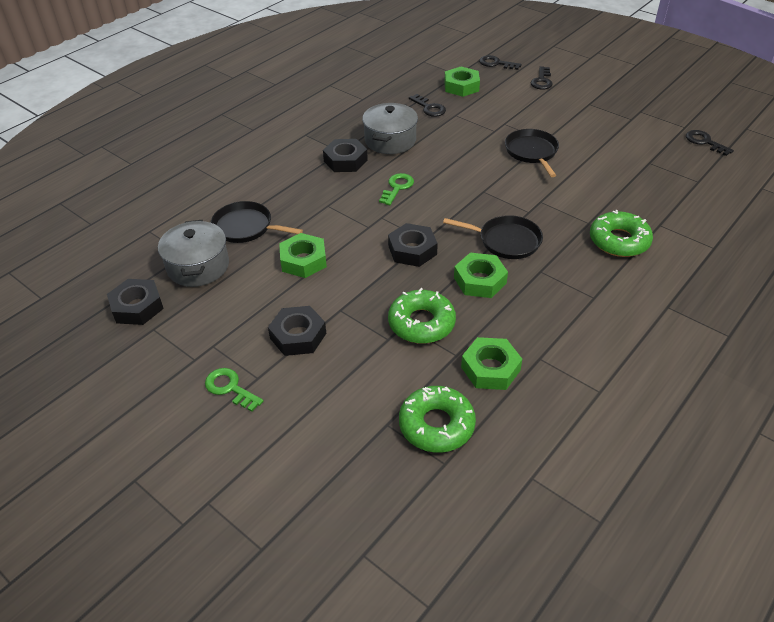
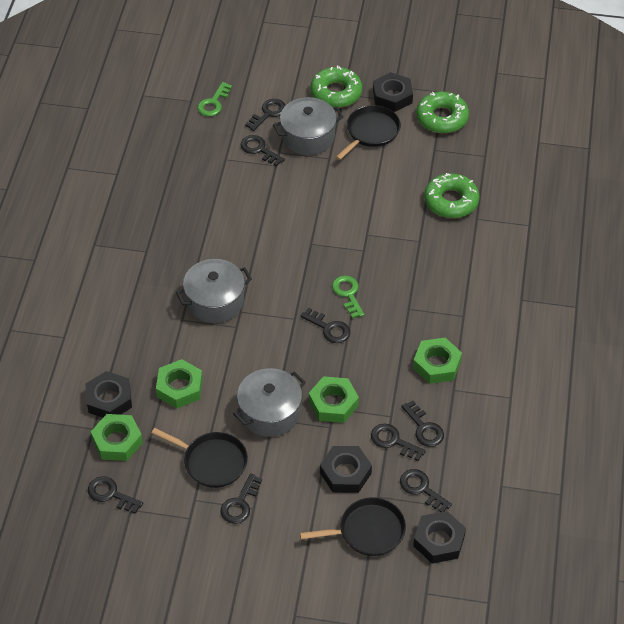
black key: [409,94,446,117] [479,55,522,70] [531,66,553,90] [686,130,734,156] = 4 -> [88,476,143,514] [220,473,262,524] [241,135,285,166] [245,99,286,131] [300,308,350,343] [371,424,426,461] [400,469,452,512] [401,400,444,447] = 8
grey pot: [158,220,229,287] [362,103,418,154] = 2 -> [176,259,252,323] [233,368,306,437] [273,97,343,155] = 3

